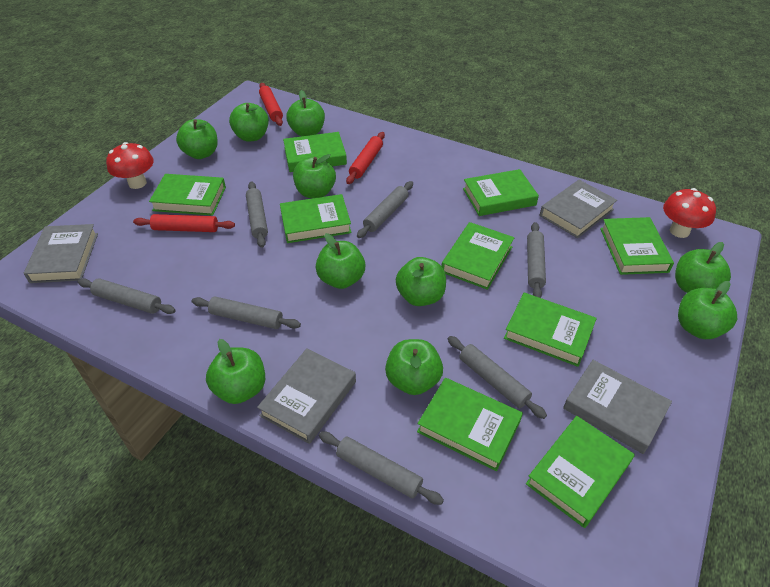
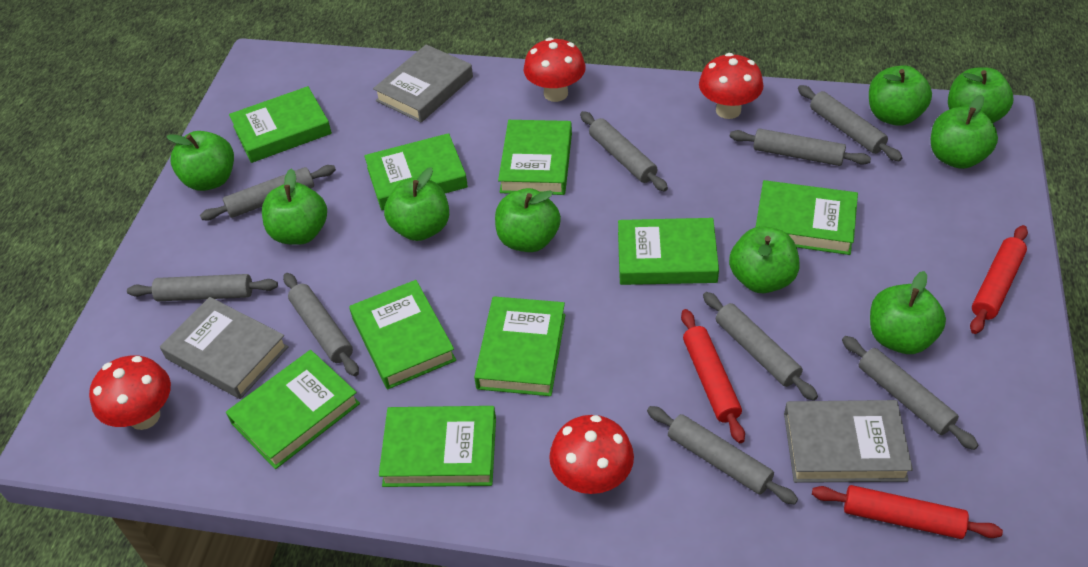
green apple: [176,119,218,159] [206,339,265,404] [229,103,269,142] [287,90,325,136] [293,154,336,198] [316,233,365,289] [385,339,443,395] [396,257,446,306] [675,242,731,293] [678,281,737,339] = 10 -> [166,131,234,191] [262,169,327,245] [384,167,449,241] [495,188,561,252] [729,226,799,293] [869,65,932,126] [870,271,946,354] [931,95,998,169] [948,67,1013,123] = 9
grey book: [24,224,98,283] [257,348,356,444] [540,180,617,238] [563,360,672,454] = 4 -> [160,297,289,399] [373,44,473,122] [784,400,913,483] = 3
grey rolling pin: [78,278,176,314] [192,296,301,329] [246,182,268,248] [319,432,444,505] [357,181,413,238] [448,336,547,419] [527,222,546,298] = 7 -> [127,274,278,301] [200,165,336,221] [283,273,359,376] [580,111,668,192] [647,406,798,505] [703,292,818,401] [730,129,871,166] [798,85,902,161] [842,336,979,450] = 9
red mushroom: [106,142,154,189] [663,188,716,238] = 2 -> [89,356,171,430] [524,37,586,102] [549,415,634,494] [699,53,763,119] = 4

